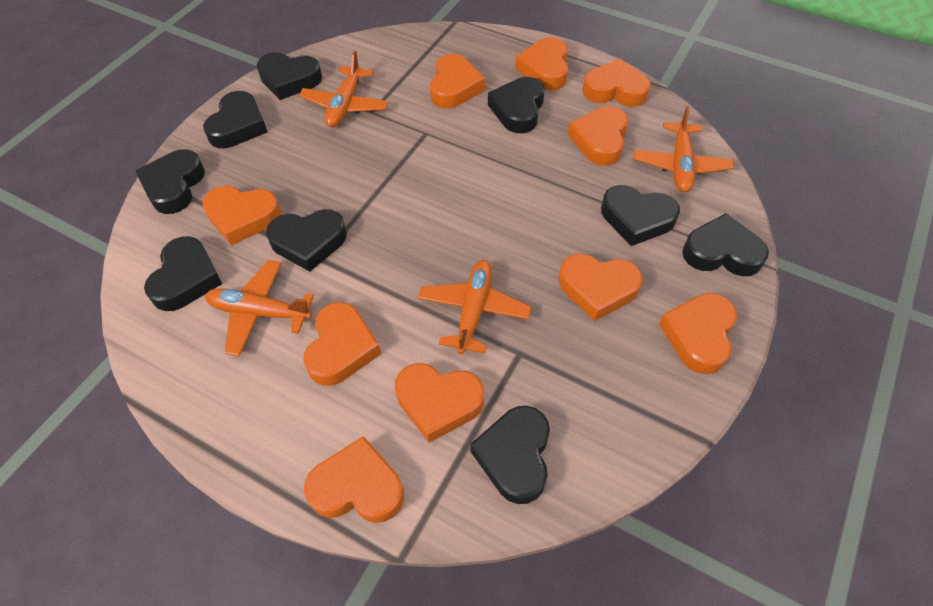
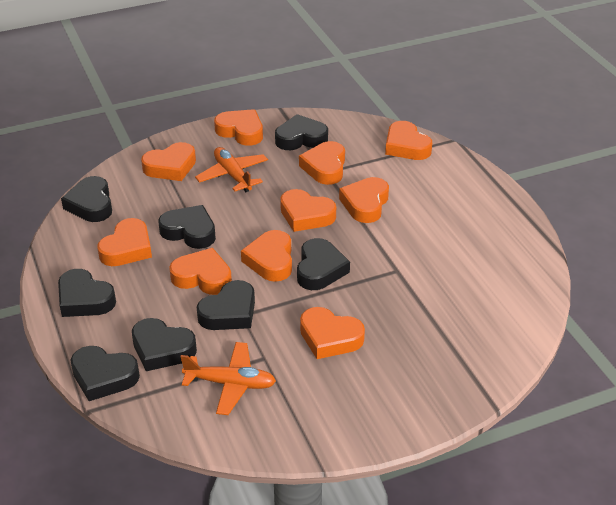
black heart: [136,149,205,214] [144,236,222,311] [203,91,267,148] [256,52,322,100] [266,209,347,272] [471,406,550,504] [488,77,545,133] [601,185,680,246] [682,213,769,276] = 9 -> [58,269,116,317] [61,176,112,222] [71,346,140,401] [132,318,197,371] [158,205,216,249] [197,280,255,330] [275,114,328,150] [297,238,350,290] = 8
orange plane: [205,260,314,356] [299,51,388,127] [418,260,531,355] [634,106,734,192] = 4 -> [180,342,276,415] [195,147,268,192] = 2

